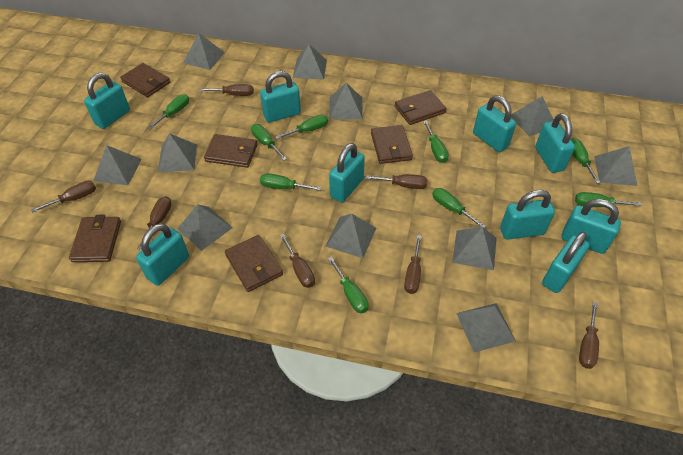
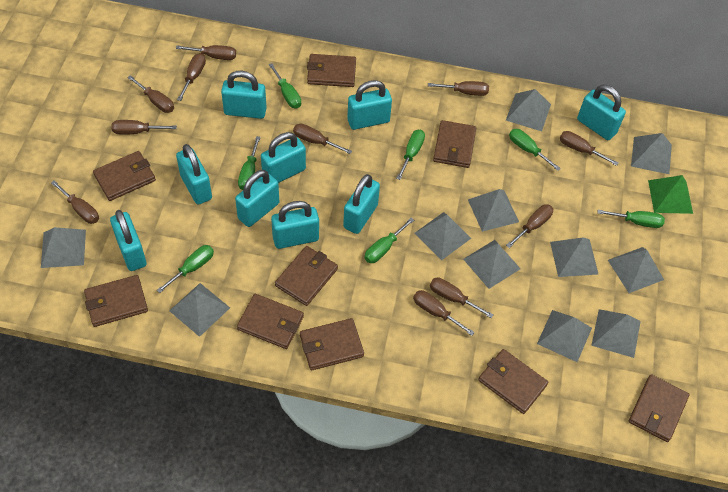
brown screwdriver: [31,181,96,213] [137,196,172,250] [200,84,254,96] [280,234,315,288] [365,174,427,189] [404,235,422,294] [579,302,599,369] = 7 -> [51,180,99,224] [111,120,177,135] [127,75,174,113] [176,45,236,60] [177,53,206,101] [293,124,352,154] [413,290,475,336] [428,81,489,96] [430,278,494,318] [506,204,553,248] [560,131,619,166] = 11
brown wallet: [69,215,121,262] [120,63,170,97] [204,134,258,168] [225,235,283,292] [371,125,413,164] [395,90,447,125] = 6 -> [84,275,148,327] [93,151,156,201] [237,294,304,349] [275,246,338,306] [300,318,364,370] [307,54,356,87] [433,120,476,168] [478,349,548,414] [629,374,690,442] = 9
green pyramid: none = 0 -> [648,175,693,214] = 1
green screwdriver: [148,94,189,129] [251,124,287,160] [260,173,321,191] [275,115,328,139] [328,257,369,313] [423,121,449,163] [432,188,486,228] [571,138,601,184] [575,192,642,207] = 9 -> [157,245,214,293] [238,136,260,190] [269,63,301,108] [365,218,414,263] [396,130,425,180] [509,129,561,171] [598,210,665,228] = 7

